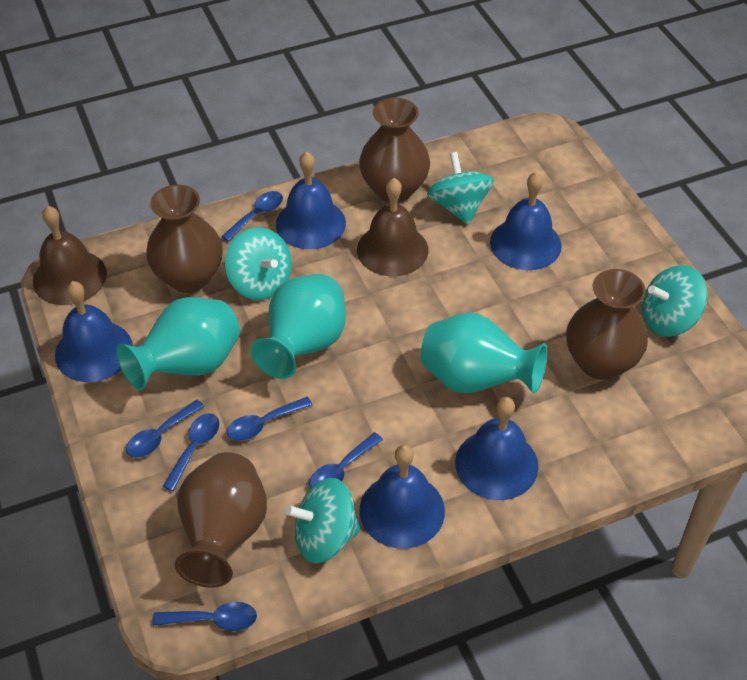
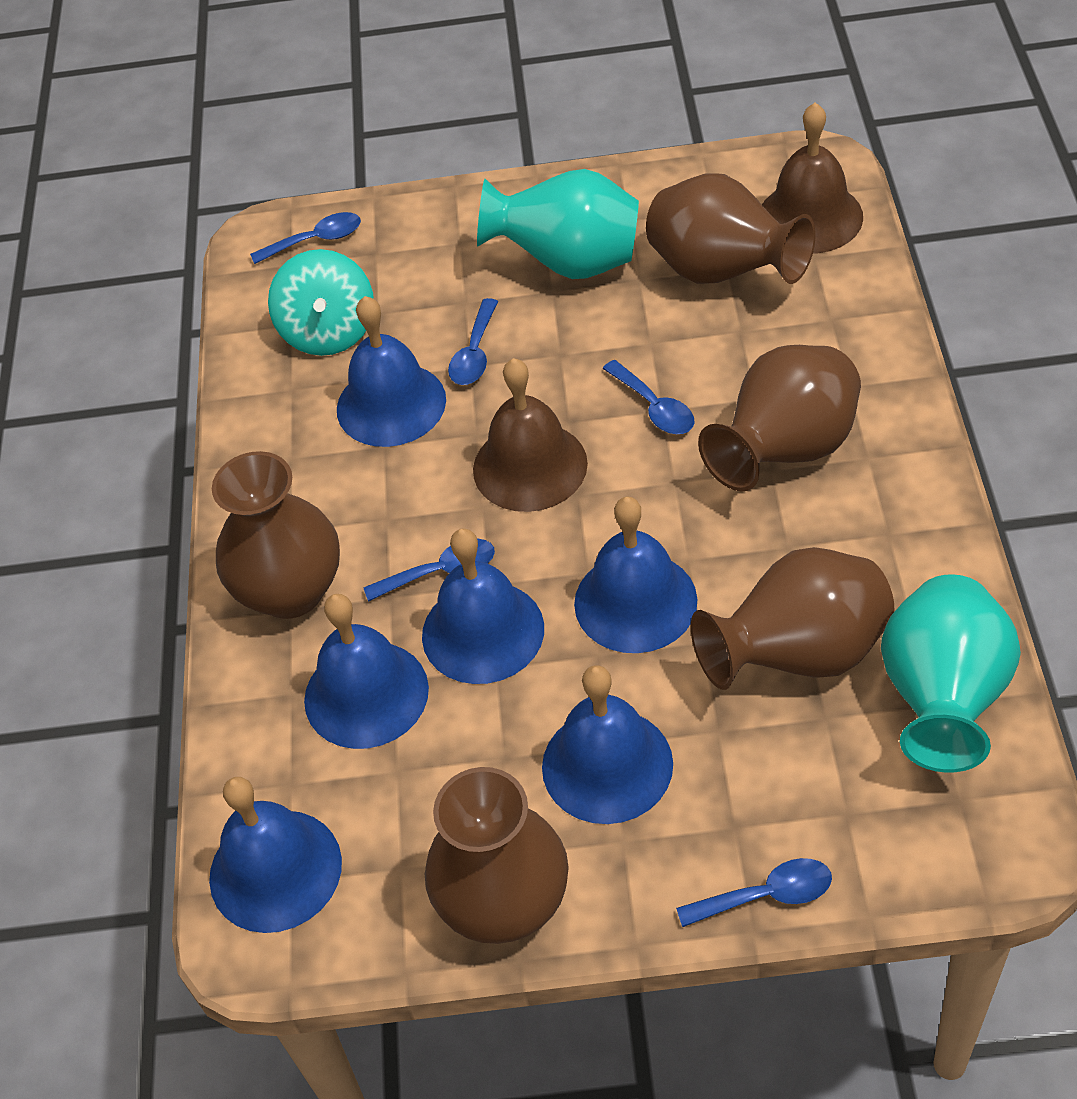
blue bell: [55,281,133,382] [276,151,346,249] [359,445,445,549] [455,397,539,500] [490,172,562,270] = 5 -> [209,777,342,933] [304,594,429,749] [337,296,446,447] [422,528,544,684] [542,665,673,824] [574,496,697,653] = 6
blue spoon: [126,400,204,458] [153,602,257,631] [162,413,220,491] [221,191,283,242] [227,397,312,441] [309,432,383,488] = 6 -> [250,212,361,264] [364,538,495,602] [448,298,498,385] [602,360,695,434] [676,858,832,927] = 5
brown vase: [146,185,223,293] [175,452,267,588] [359,98,430,203] [566,269,648,380] = 4 -> [212,451,340,619] [425,767,569,944] [646,173,815,284] [691,547,894,690] [698,345,861,491] = 5
turquoise spinning top: [225,227,292,300] [285,478,360,563] [427,152,494,225] [642,265,708,337] = 4 -> [268,249,374,356] = 1
turquoise vase: [116,297,240,391] [251,274,346,379] [421,313,547,394] = 3 -> [477,169,639,279] [881,574,1021,773] = 2

